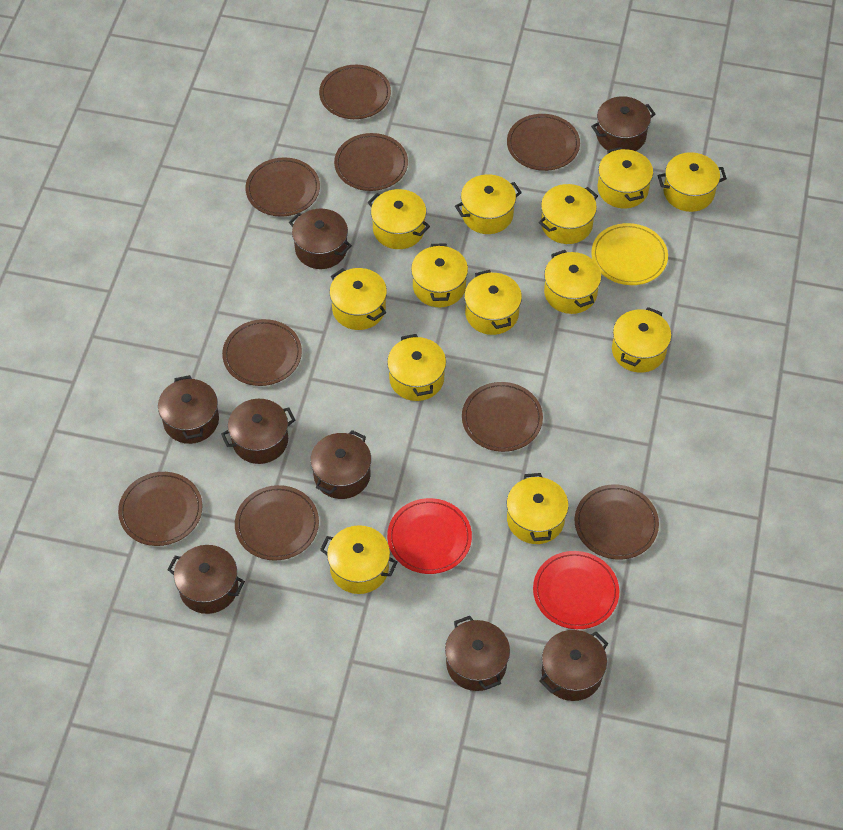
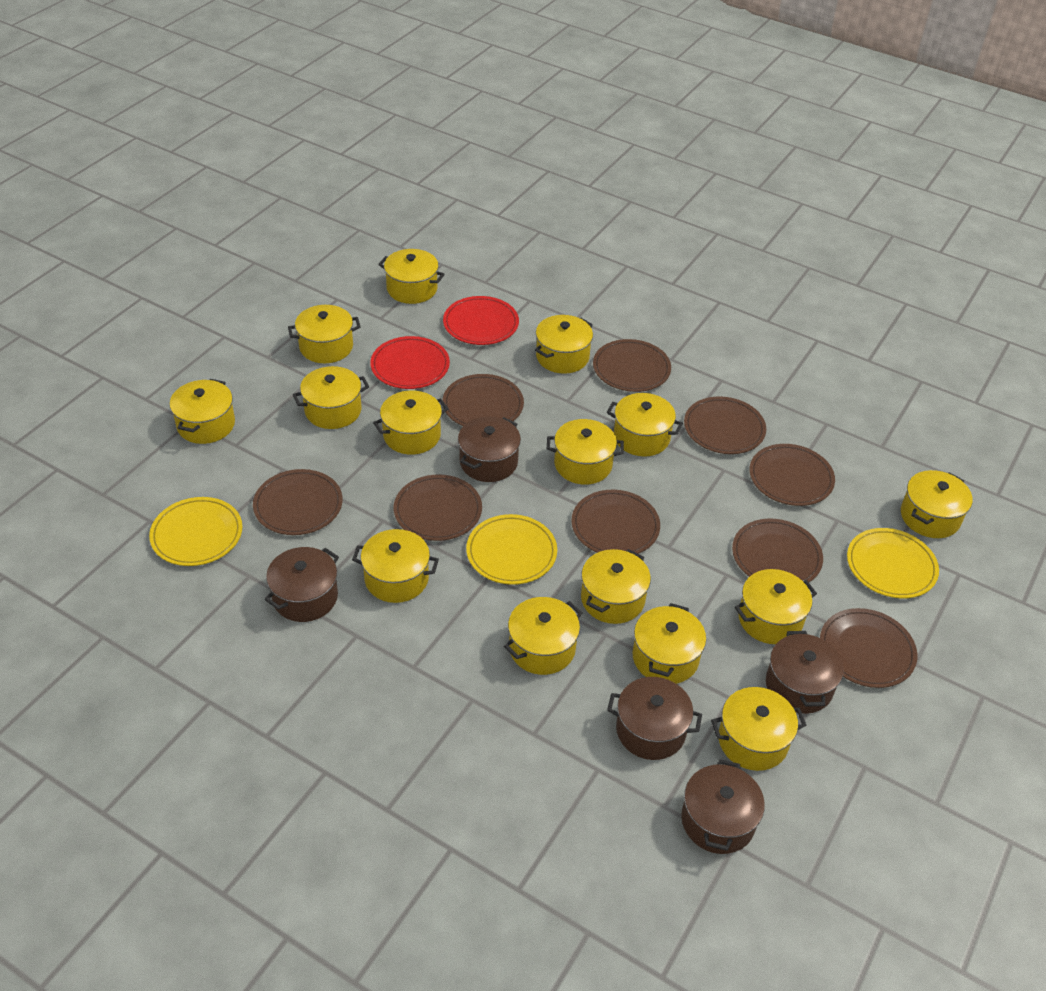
brown pot: [158,375,219,444] [167,545,245,614] [221,399,295,464] [289,209,352,269] [310,430,371,499] [445,616,510,691] [539,630,608,701] [591,96,655,151] = 8 -> [264,547,339,622] [458,416,521,482] [607,677,702,760] [681,759,765,854] [766,631,844,714] = 5
yellow plate: [591,223,668,285] = 1 -> [149,497,243,566] [466,514,557,585] [847,528,939,598] = 3
yellow pot: [320,525,398,594] [330,268,387,330] [368,189,430,249] [387,334,446,401] [411,244,468,307] [455,174,522,234] [464,270,522,335] [507,473,569,544] [539,184,598,244] [544,250,601,314] [598,147,653,208] [612,307,671,373] [658,152,727,212] = 13 -> [170,379,235,444] [288,305,361,363] [293,366,369,429] [352,529,439,603] [373,391,449,455] [378,249,445,304] [504,597,582,675] [535,315,593,374] [547,419,624,485] [581,549,651,624] [607,393,683,457] [633,603,706,684] [711,687,806,771] [735,569,817,644] [901,470,973,538] = 15

